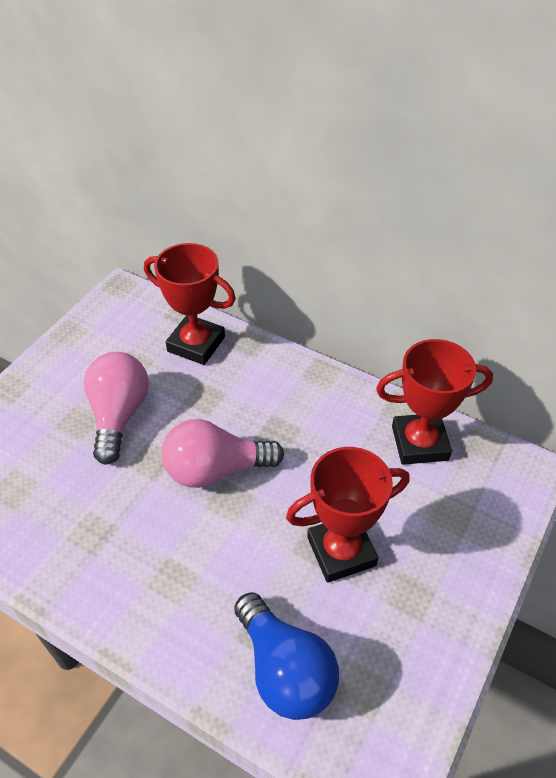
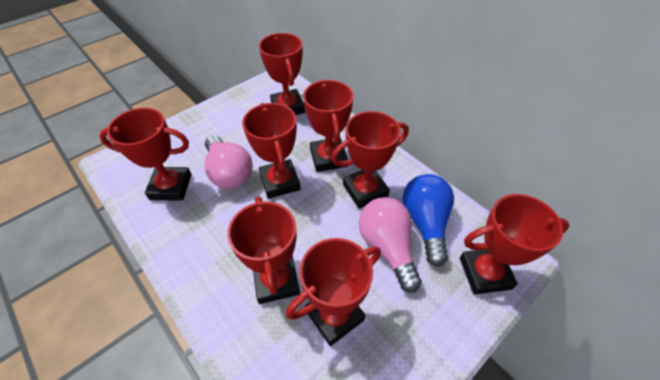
red trophy: [144,243,236,365] [286,447,410,583] [376,339,493,465] = 3 -> [99,108,191,201] [227,196,300,304] [242,103,301,199] [259,33,305,115] [286,238,381,346] [303,80,354,172] [331,111,409,209] [460,194,570,295] = 8

